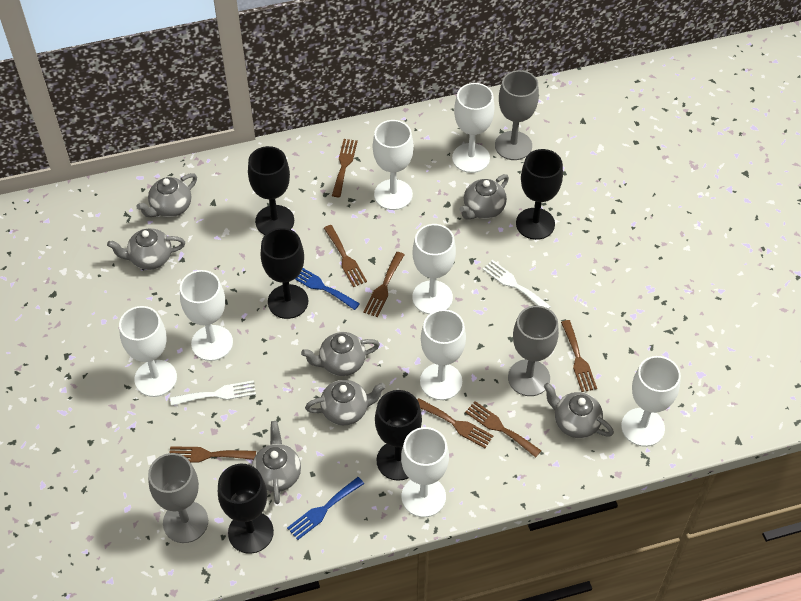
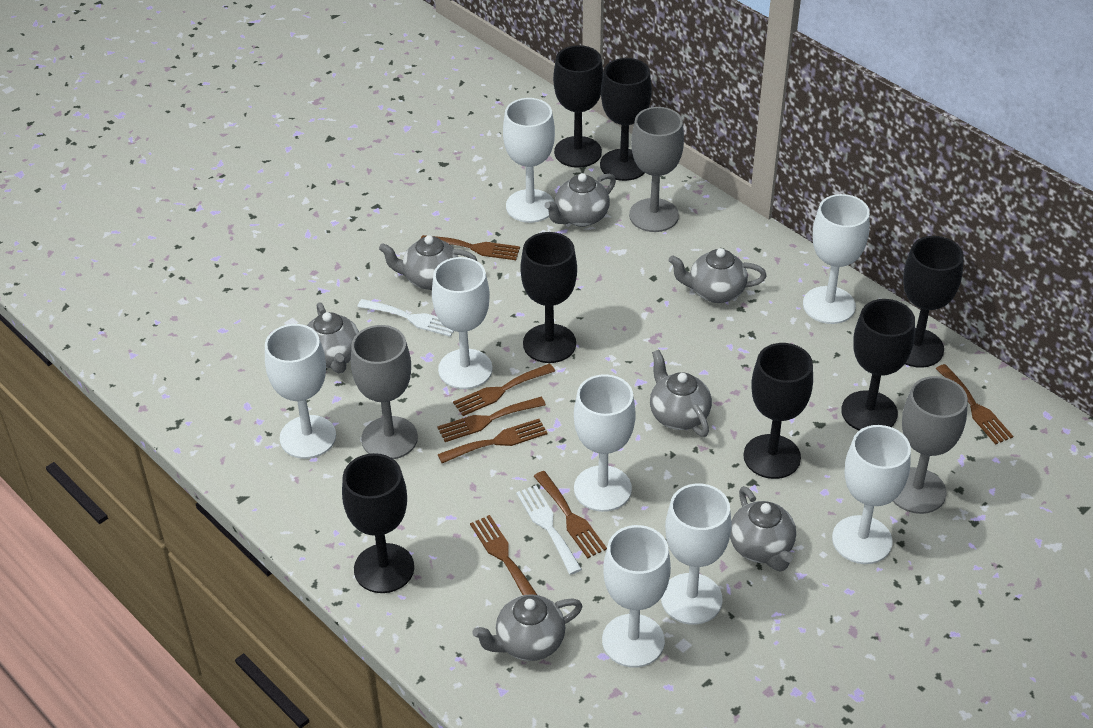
black goblet: [218,464,274,554] [248,146,294,235] [260,228,308,319] [375,390,422,481] [516,149,563,240] = 5 -> [342,453,414,593] [520,232,577,363] [553,45,603,168] [600,58,652,181] [744,343,813,479] [841,299,915,430] [903,236,964,368] = 7
blue fork: [287,477,364,540] [295,268,360,310] = 2 -> none = 0

